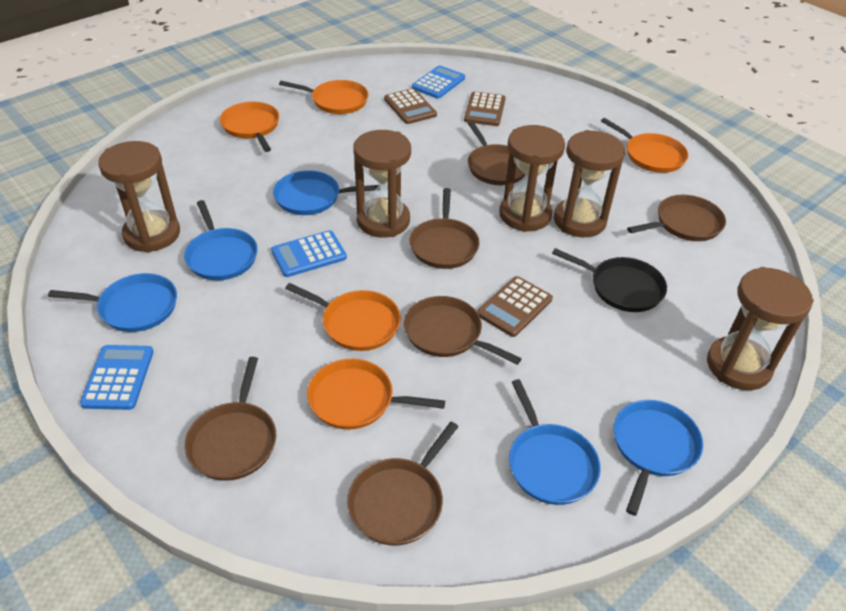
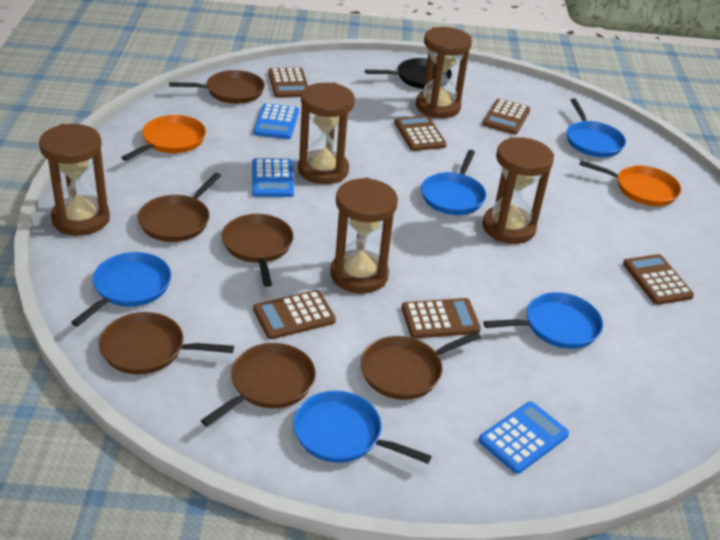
brown calculator: [384,88,437,124] [464,92,506,126] [477,276,553,337] = 3 -> [253,290,336,339] [268,67,308,98] [395,115,447,151] [402,298,481,339] [482,99,530,134] [623,254,694,305] = 6
orange pan: [220,102,279,152] [279,80,368,114] [285,283,401,351] [307,359,445,430] [601,118,688,173] = 5 -> [121,115,206,161] [579,160,681,206] = 2

